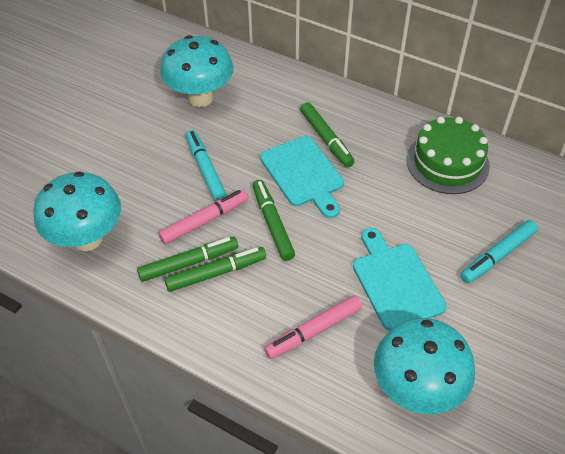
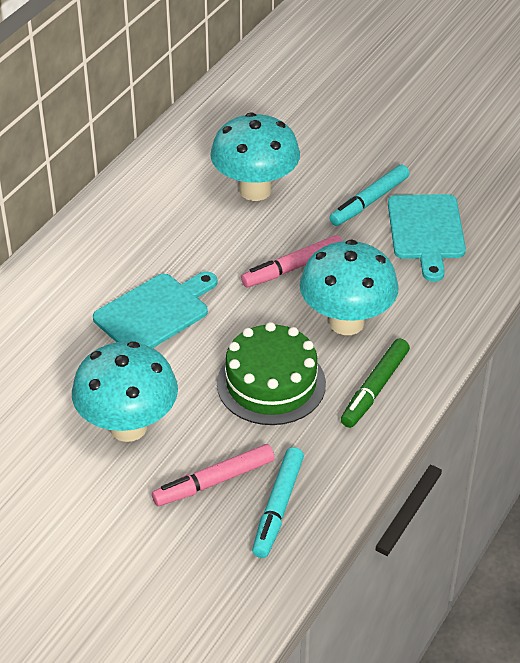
green marker: [137,237,238,282] [164,247,266,292] [253,180,295,261] [300,102,355,167] = 4 -> [341,339,410,428] = 1

